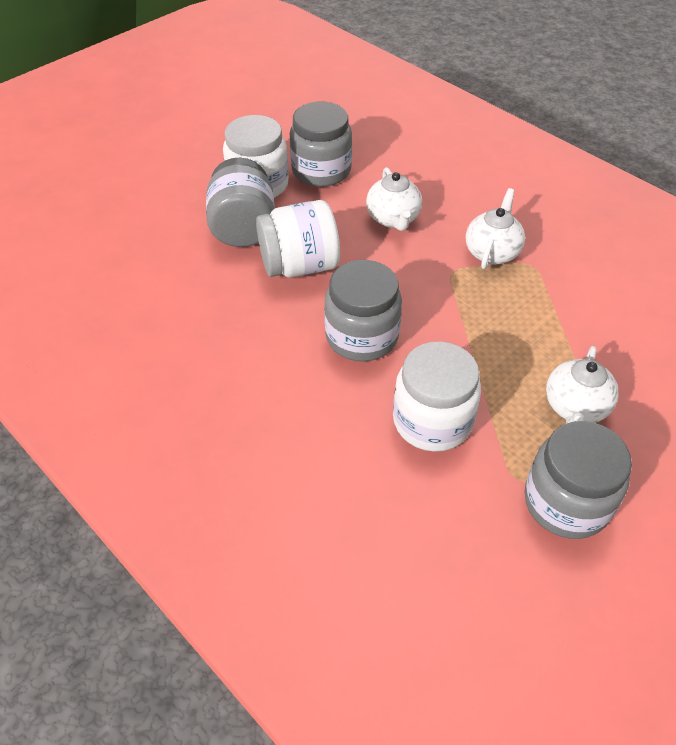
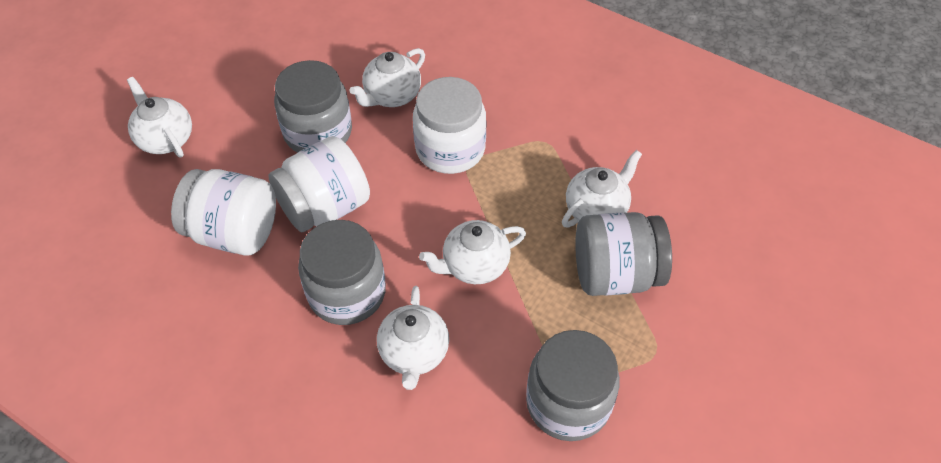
white teapot: [366,167,422,231] [466,188,525,269] [546,346,619,424] = 3 -> [127,77,192,157] [350,48,425,107] [377,286,449,390] [419,220,526,284] [562,150,642,227] = 5

